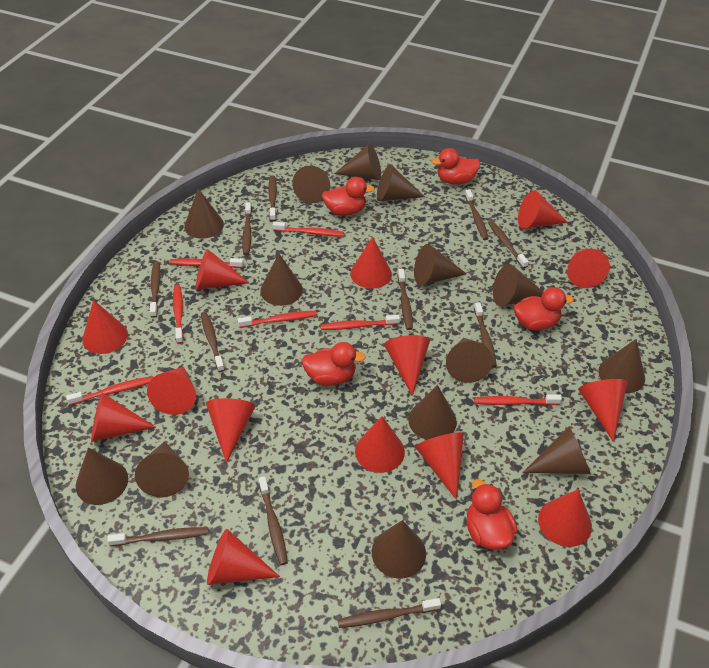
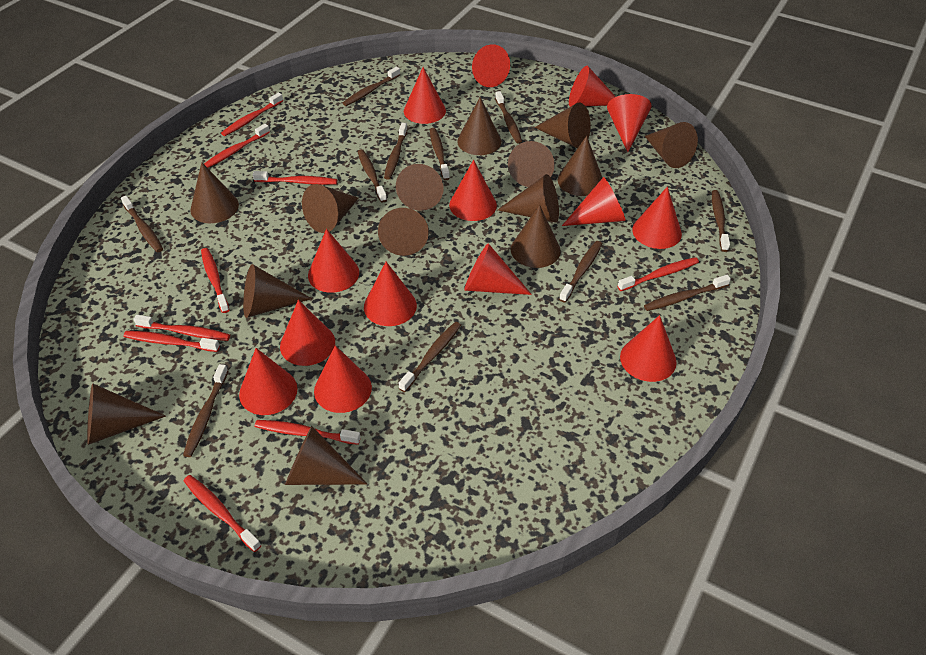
red duck: [302,342,366,386] [322,177,375,216] [431,148,480,184] [467,479,517,550] [514,287,574,331] = 5 -> none = 0
red toothbrush: [66,376,153,405] [169,258,244,268] [173,285,184,344] [238,311,317,328] [273,222,344,237] [320,315,400,330] [474,394,562,405] = 7 -> [123,331,220,352] [133,315,230,341] [183,475,262,552] [201,248,229,313] [204,124,270,168] [221,92,283,136] [253,171,337,185] [255,420,360,445] [617,257,699,291] = 9

